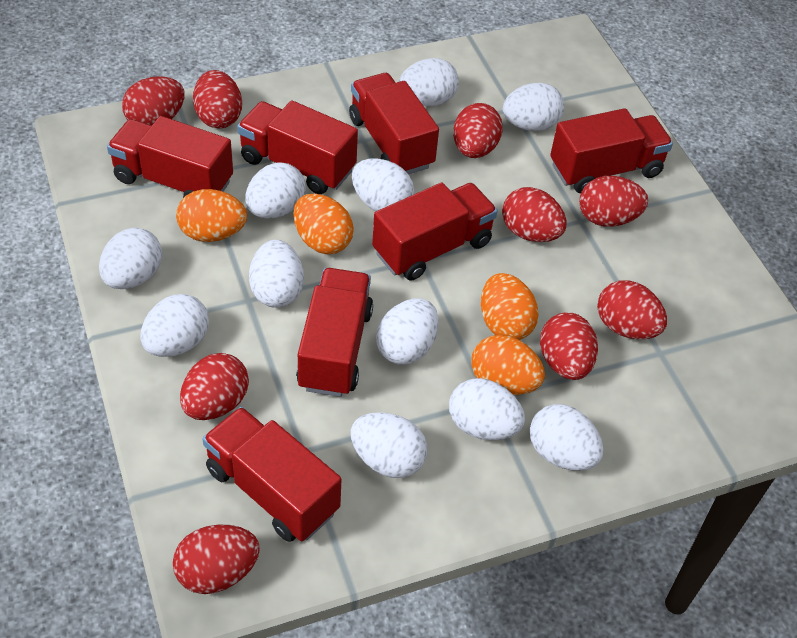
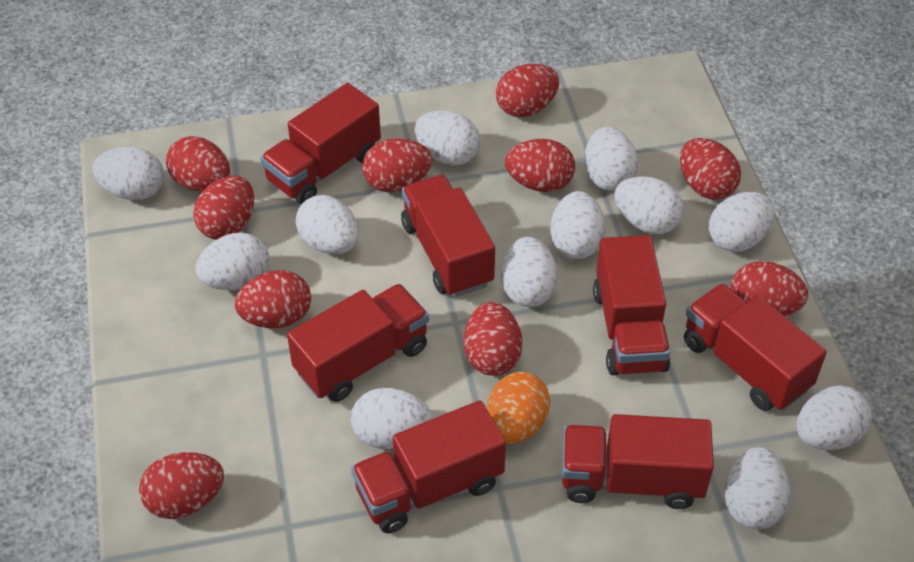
orange egg: [176,189,247,242] [293,194,354,254] [471,335,545,395] [481,273,539,340] = 4 -> [487,372,550,444] = 1
red egg: [122,76,185,125] [173,525,260,594] [180,353,249,420] [193,70,242,128] [453,103,503,158] [502,187,567,242] [540,313,598,380] [579,176,648,227] [597,280,667,339] = 9 -> [139,452,224,519] [166,136,230,191] [193,176,254,240] [235,270,311,328] [362,138,432,192] [464,302,523,376] [496,64,559,117] [505,139,575,192] [680,138,741,200] [731,261,808,317] = 10
white egg: [99,228,162,289] [140,294,209,357] [245,162,306,219] [249,240,304,308] [351,412,427,478] [352,159,414,211] [376,298,438,365] [399,58,459,106] [449,378,525,440] [503,83,564,131] [530,404,604,471] = 11 -> [92,147,164,200] [195,233,269,290] [296,195,359,254] [351,388,432,449] [415,111,480,166] [501,237,558,307] [550,191,605,259] [585,127,638,191] [614,176,684,234] [709,192,775,252] [724,447,790,529] [797,385,872,450] = 12

